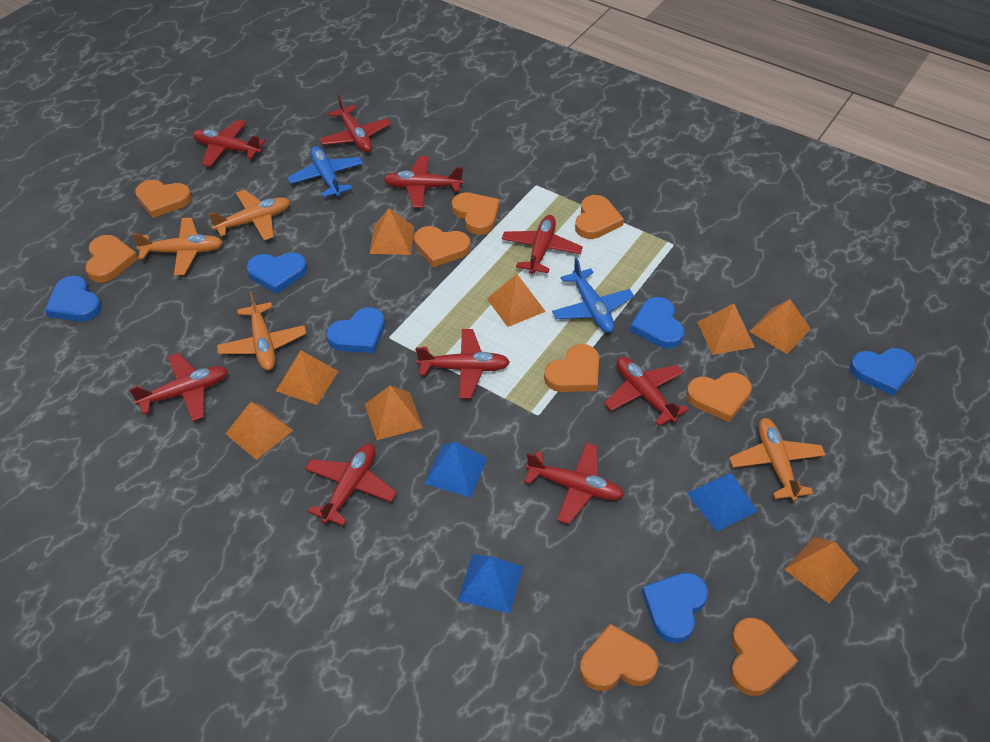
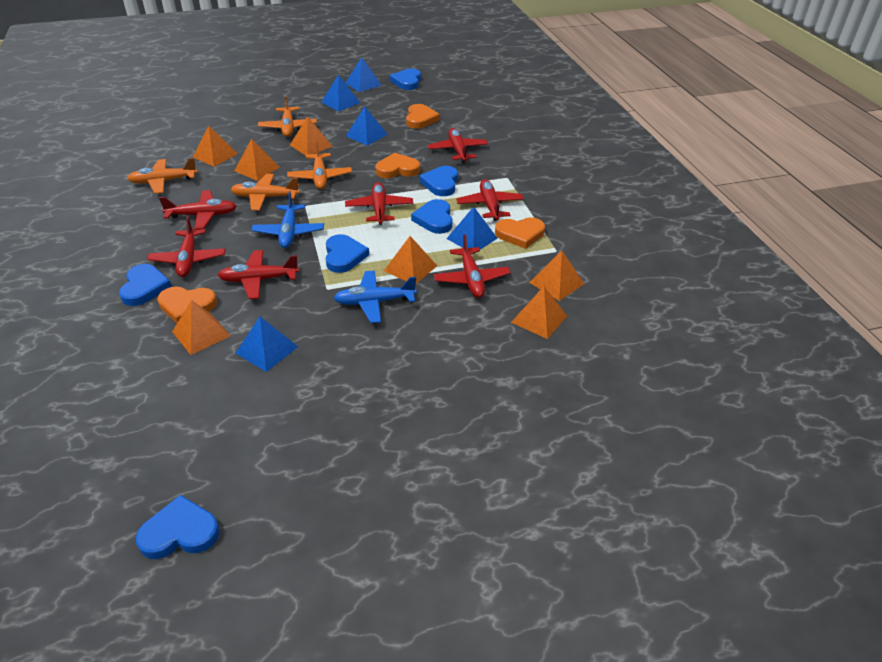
blue pyramid: [424,441,487,498] [458,555,523,613] [687,473,758,532] = 3 -> [236,317,298,372] [321,75,360,111] [345,57,382,92] [346,107,388,146] [447,207,498,254] = 5
orange heart: [85,235,138,282] [135,180,192,218] [414,226,470,267] [452,192,500,235] [544,344,599,392] [575,195,624,239] [580,624,659,691] [686,372,752,422] [730,618,798,696] = 9 -> [157,286,217,323] [376,153,420,178] [406,104,440,129] [495,217,545,249] = 4
orange pyramid: [225,402,293,460] [276,351,339,405] [365,386,423,440] [370,208,415,255] [487,274,546,327] [697,303,755,355] [749,299,811,354] [784,537,859,603] = 8 -> [172,300,231,355] [193,126,238,167] [234,139,280,181] [290,116,333,155] [384,236,437,284] [511,286,567,339] [529,251,584,301] = 7
red plane: [129,353,228,422] [193,120,265,167] [305,443,397,526] [320,94,391,152] [384,156,463,208] [416,329,510,399] [502,215,583,274] [524,443,624,524] [604,357,689,426] = 9 -> [147,216,226,277] [159,190,237,230] [218,250,299,299] [345,182,413,225] [428,128,488,163] [434,234,511,298] [456,179,524,221] = 7

